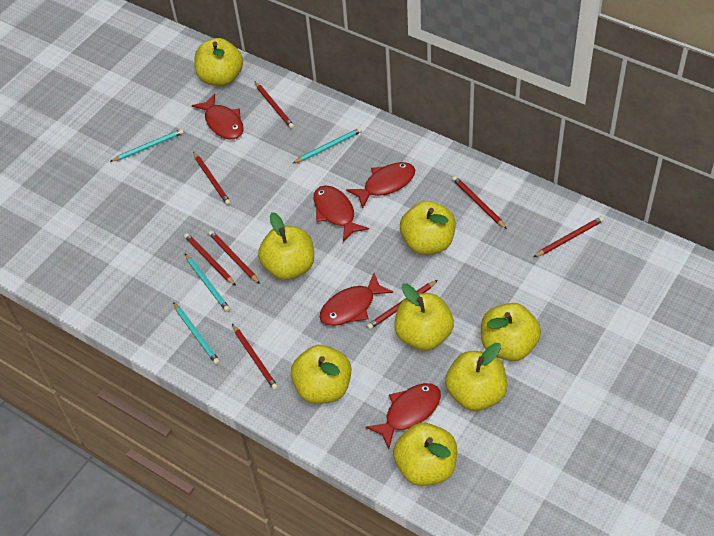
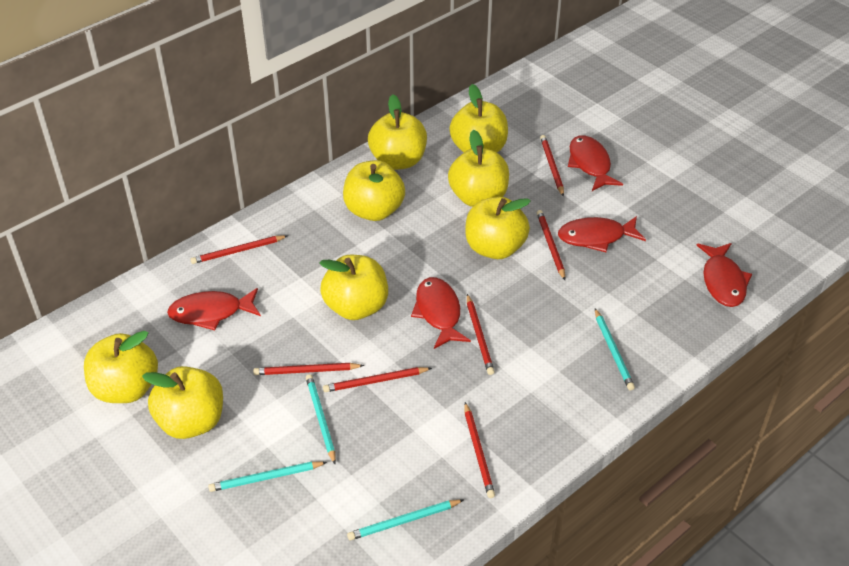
red pencil: [184,233,236,286] [193,152,231,205] [209,230,260,284] [232,324,278,390] [254,81,294,129] [367,280,438,329] [452,176,507,229] [534,216,604,257] = 8 -> [190,235,287,264] [253,363,364,375] [323,367,432,392] [464,402,495,498] [467,294,494,375] [537,210,565,280] [540,135,564,197] = 7

